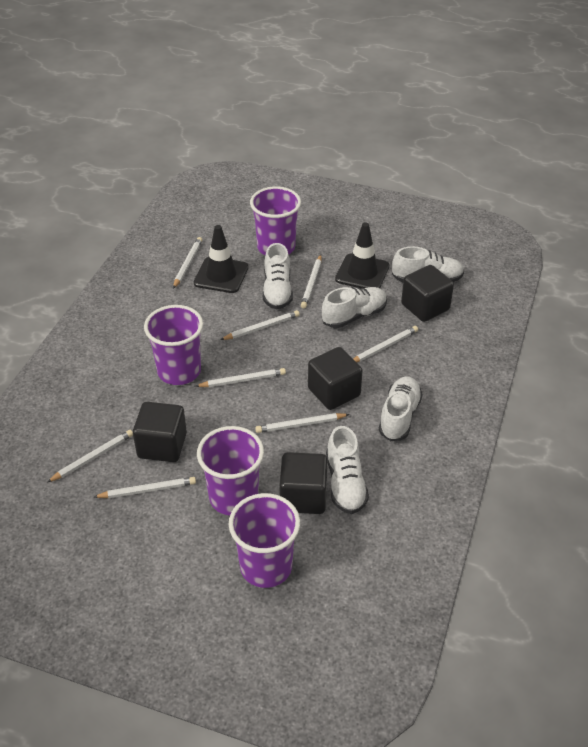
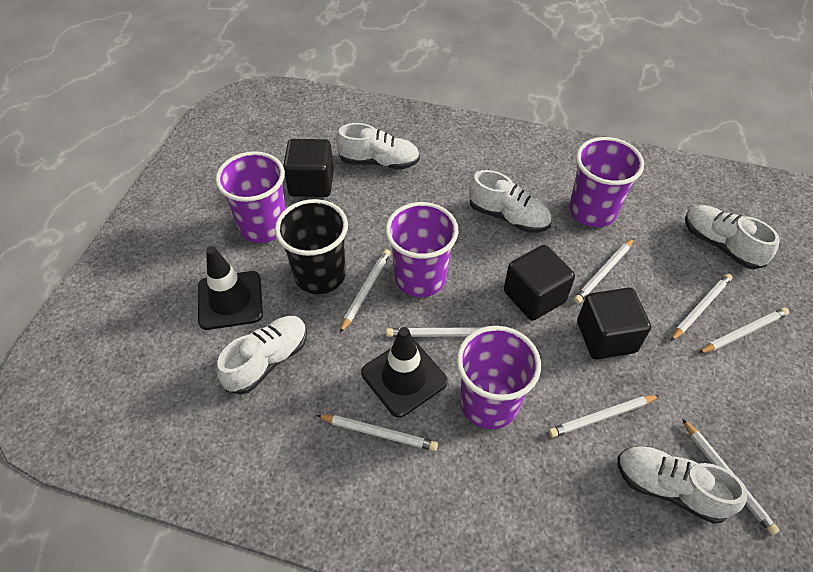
black cube: [133,402,187,462] [279,452,328,514] [308,347,363,410] [401,265,454,322] = 4 -> [283,139,334,197] [504,245,575,321] [577,288,651,359] = 3
black cup: none = 0 -> [275,199,348,294] = 1

